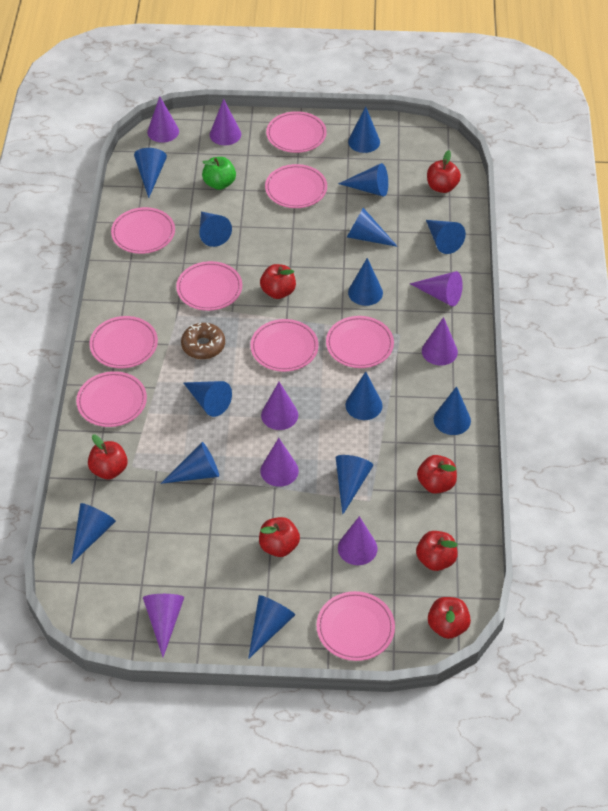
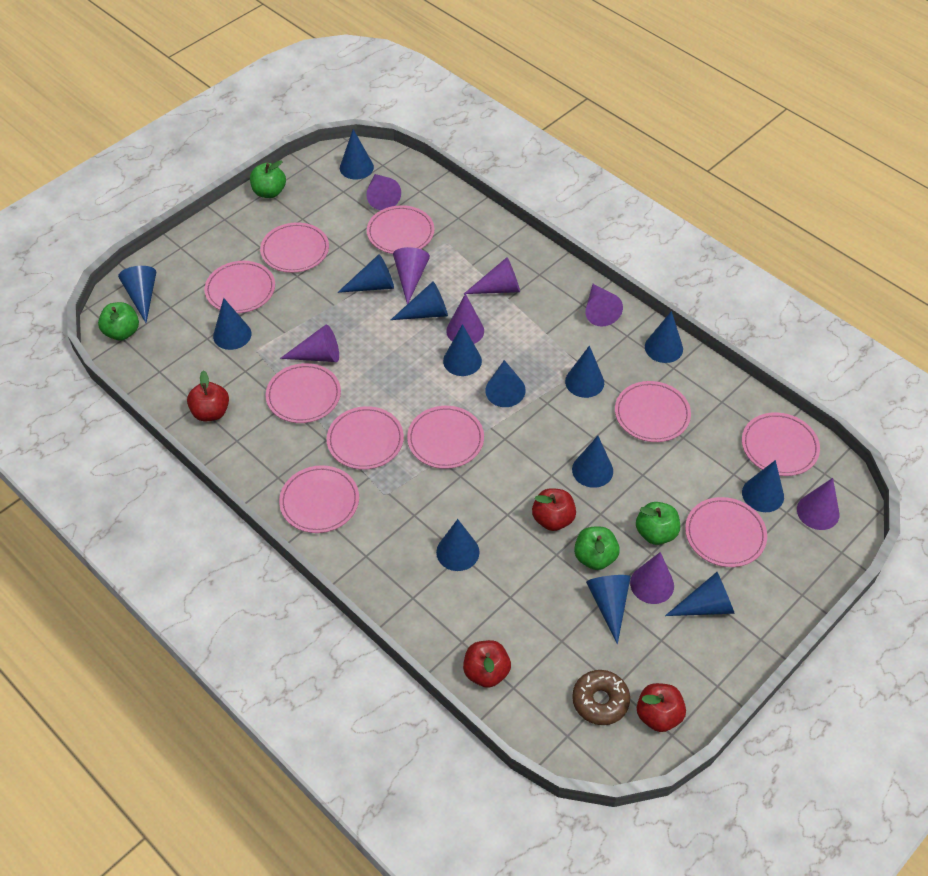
green apple: [202,157,236,190] = 1 -> [98,302,139,340] [250,160,286,198] [574,527,620,570] [636,502,680,545] = 4
pink plate: [76,371,147,427] [89,316,158,368] [111,207,175,254] [176,261,242,311] [250,319,319,372] [265,164,327,208] [266,111,327,153] [316,591,395,661] [326,316,394,368] = 9 -> [204,261,275,313] [260,222,329,273] [266,363,341,423] [279,465,359,533] [327,406,404,470] [367,205,434,254] [407,406,484,469] [615,381,691,442] [685,497,767,567] [742,412,820,476] = 10
red apple: [88,435,128,479] [259,517,300,557] [260,264,296,299] [416,531,458,571] [417,455,457,494] [427,150,461,193] [428,597,471,639] = 7 -> [187,370,229,421] [463,640,511,688] [532,488,576,531] [637,683,686,732] = 4

